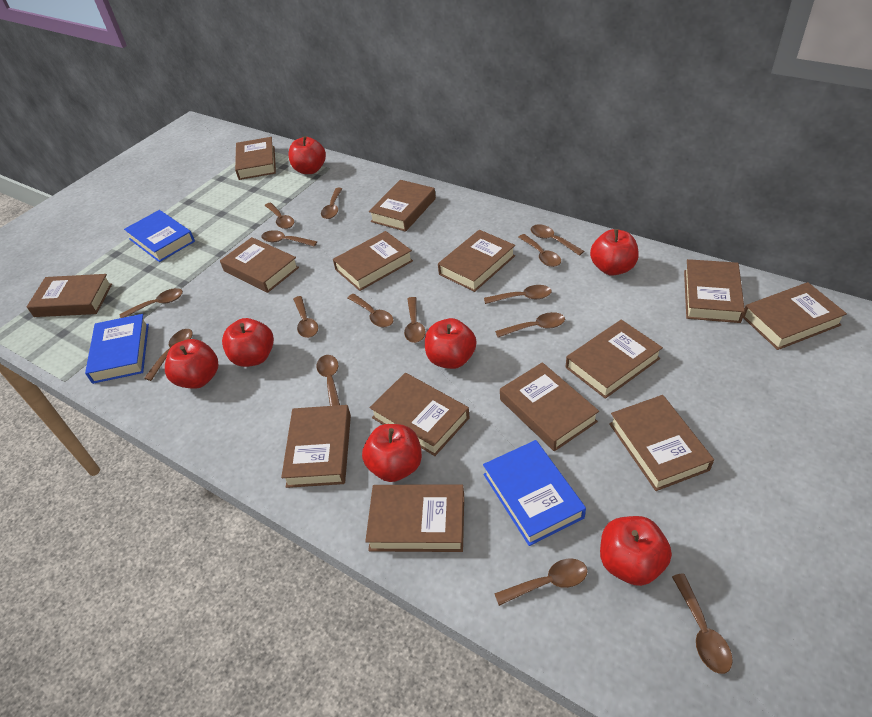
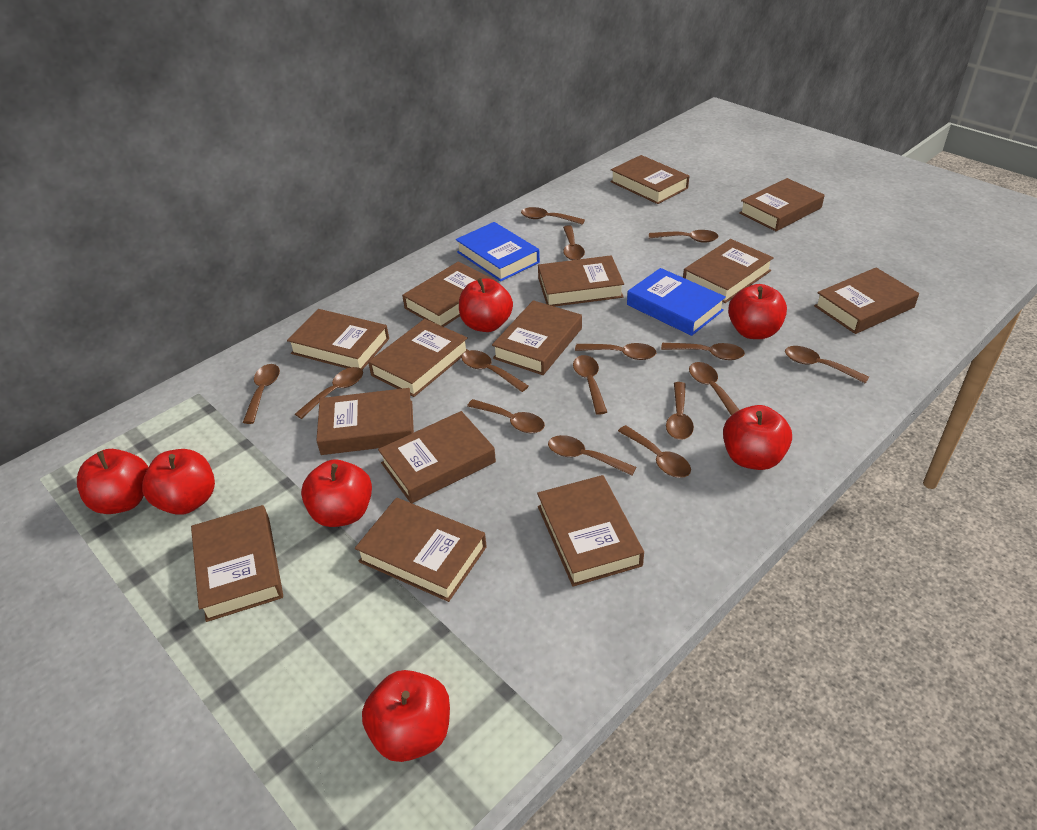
blue book: [85,314,149,384] [124,210,195,262] [483,440,586,546] = 3 -> [456,222,540,282] [627,268,726,336] = 2

